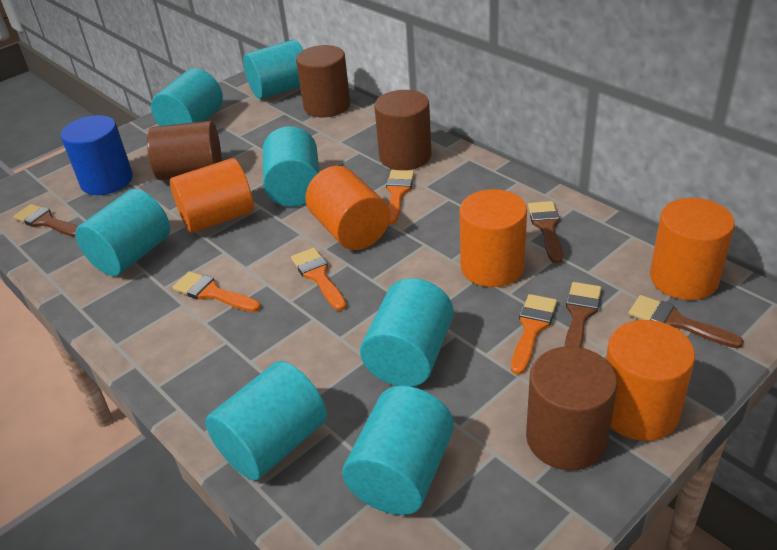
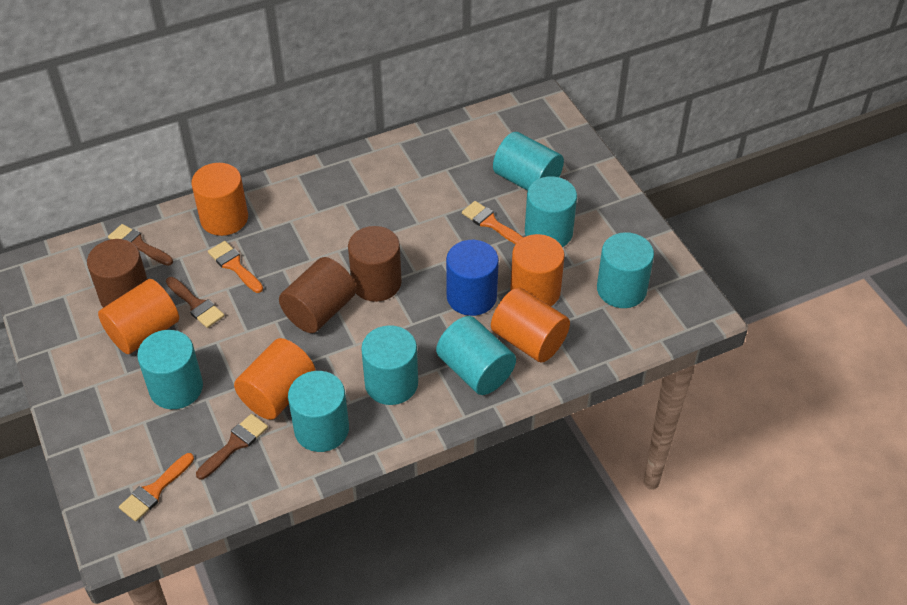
brown brush: [13,204,78,237] [528,201,563,263] [564,282,602,348] [629,295,744,348] = 4 -> [108,224,173,266] [166,277,224,328] [196,414,268,480] = 3
brown cylinder: [147,121,222,180] [296,45,350,117] [374,90,432,170] [526,346,617,470] = 4 -> [87,239,147,308] [279,257,356,333] [348,226,402,302] = 3
orange brush: [172,271,261,312] [291,248,346,311] [386,170,414,225] [511,294,557,375] = 4 -> [119,453,194,522] [208,241,263,293] [462,201,523,244] = 3

